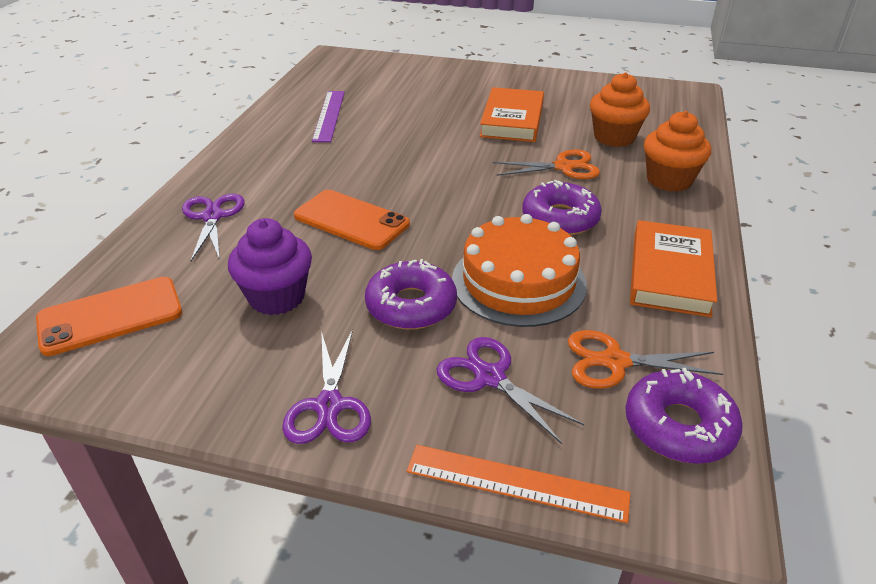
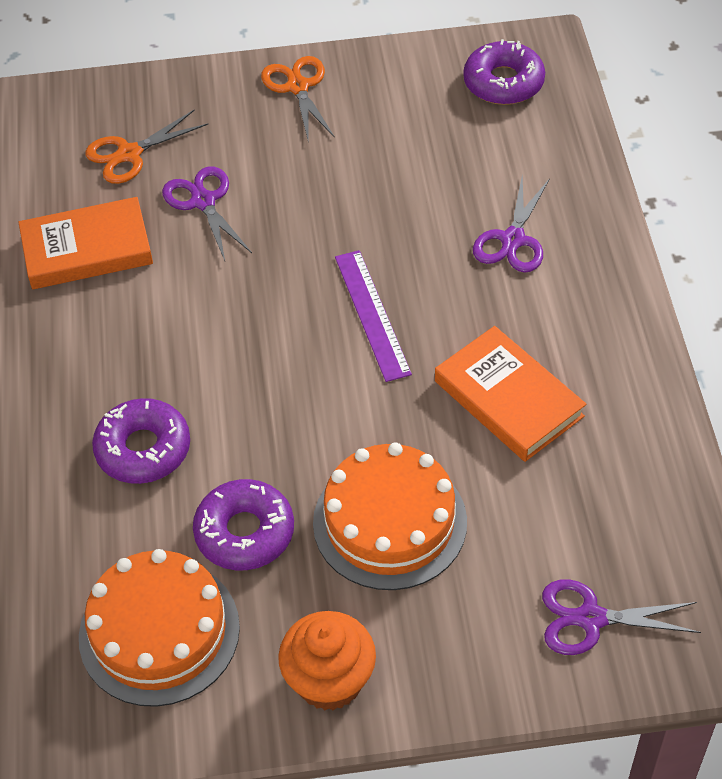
orange cake: [452,214,587,327] = 1 -> [79,549,240,707] [313,442,467,590] = 2
orange cupcake: [590,72,650,147] [644,111,711,192] = 2 -> [278,611,376,711] = 1
orange phone: [36,277,182,356] [294,190,410,250] = 2 -> none = 0
orange ruler: [407,445,630,523] = 1 -> none = 0
purple cupcake: [228,218,312,315] = 1 -> none = 0

